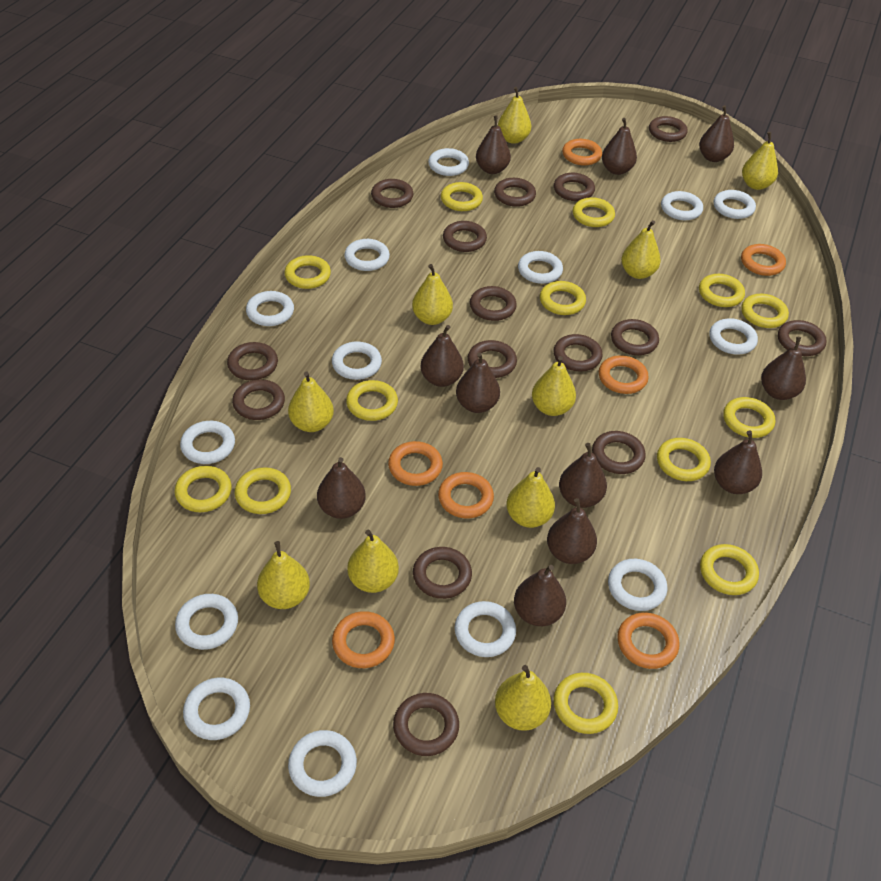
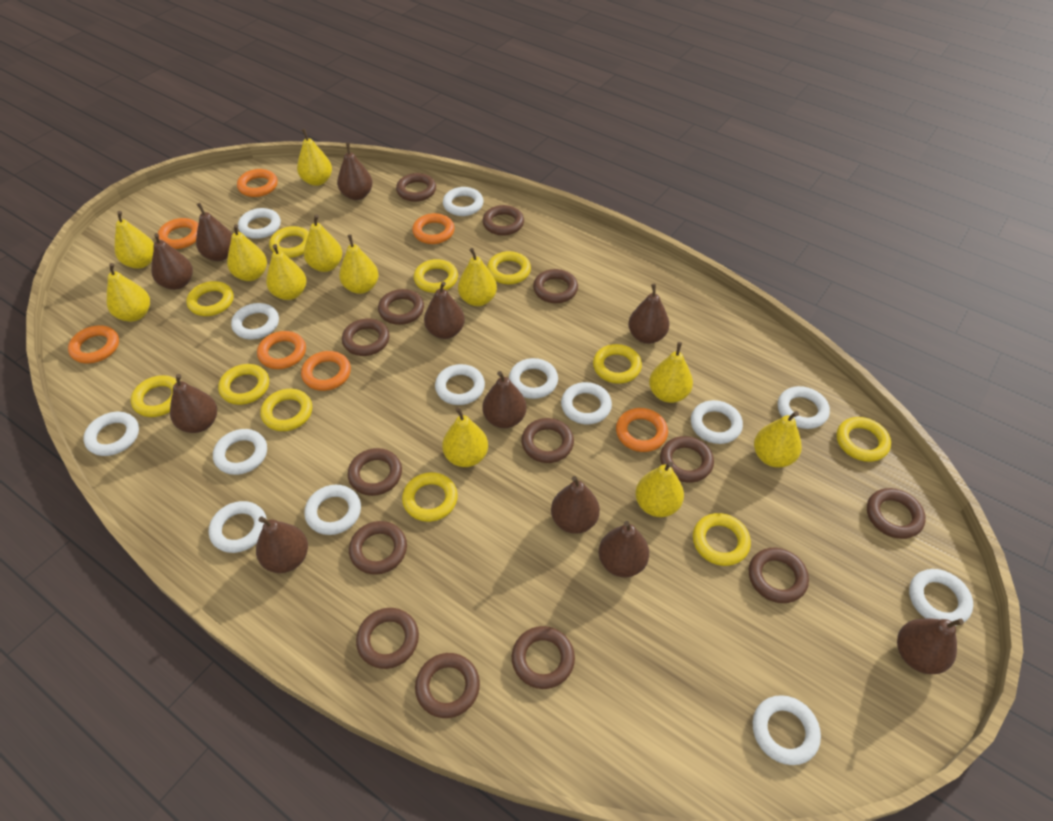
brown ring: [227,342,278,381] [232,379,285,420] [371,179,413,208] [393,693,459,756] [413,547,472,599] [443,221,487,252] [468,340,517,378] [470,286,517,321] [494,178,536,207] [554,173,595,201] [554,334,602,372] [592,431,646,474] [611,319,659,355] [649,116,688,142] [778,320,827,356] = 15 -> [342,318,390,356] [348,448,402,496] [349,521,407,575] [356,608,419,669] [378,289,424,325] [396,173,436,202] [415,653,480,718] [483,205,524,236] [512,626,575,689] [521,418,574,463] [533,269,578,303] [660,436,714,483] [749,548,809,603] [867,488,926,539] = 14
yellow pear: [257,541,310,609] [288,371,334,432] [347,530,399,593] [412,264,453,325] [495,665,551,731] [498,87,531,144] [506,467,555,528] [532,356,576,416] [621,220,661,279] [742,132,778,190] = 10 -> [107,263,150,322] [114,211,154,269] [227,224,267,281] [266,244,306,300] [297,129,332,186] [304,214,342,272] [339,234,379,294] [442,407,488,467] [458,248,497,306] [635,462,684,517] [649,342,693,403] [754,411,802,468] = 12
yellow ring: [175,466,232,512] [235,467,291,514] [284,255,331,289] [346,380,398,421] [441,182,483,211] [540,281,586,315] [554,673,618,734] [573,197,615,227] [657,438,711,481] [699,274,745,307] [700,544,759,595] [723,397,775,438] [741,294,789,328] = 13 -> [131,375,177,417] [186,281,234,316] [218,364,269,405] [260,389,312,431] [269,226,309,258] [402,472,458,522] [414,259,458,293] [487,251,531,284] [593,344,642,384] [693,513,751,566] [837,417,891,462] = 11

